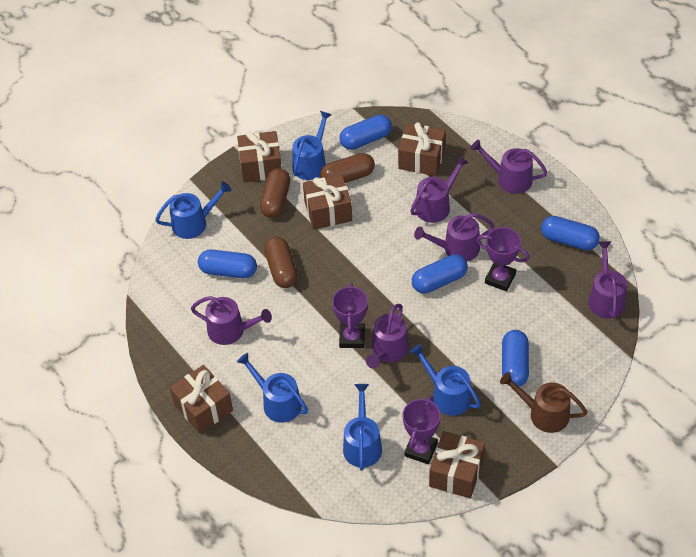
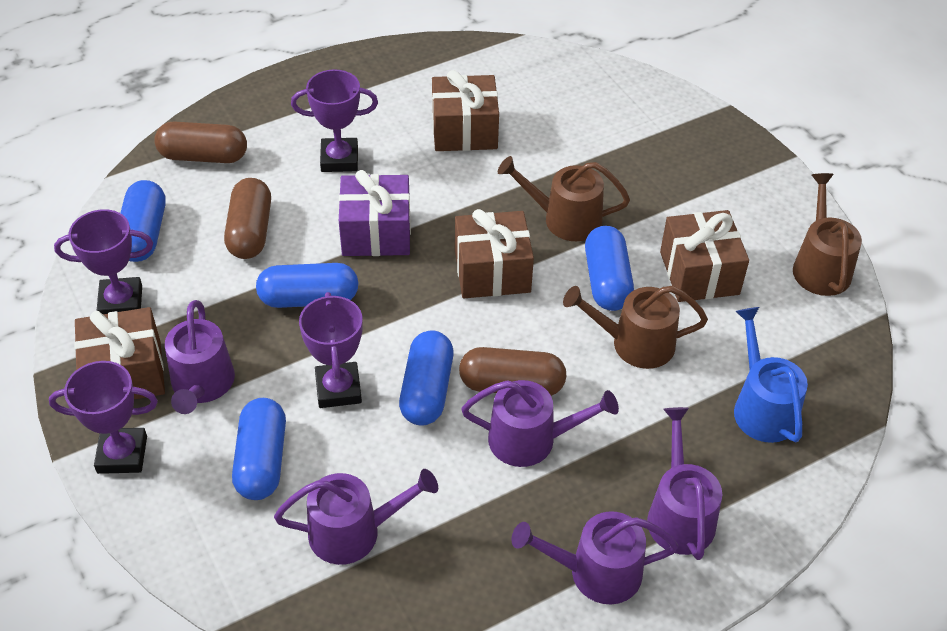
blue watering can: [155,181,231,239] [237,353,308,423] [292,111,332,180] [343,384,382,471] [410,344,481,416] = 5 -> [734,307,808,443] = 1
brown gift: [170,365,233,434] [237,131,282,182] [303,174,352,230] [398,122,446,176] [429,431,485,499] = 5 -> [74,307,165,399] [432,70,499,151] [455,209,534,298] [660,210,749,302] = 4
brown watering can: [500,372,587,433] = 1 -> [498,156,630,241] [563,286,708,369] [793,173,862,296] = 3
purple gift: none = 0 -> [339,170,411,256] = 1
purple trophy: [332,283,368,348] [402,396,440,464] [477,227,529,291] = 3 -> [49,361,158,474] [54,209,153,314] [291,69,378,172] [299,292,363,408] = 4
purple watering can: [191,296,272,345] [366,304,409,369] [410,156,469,223] [414,213,494,261] [470,140,548,194] [588,241,627,319] = 6 -> [165,300,235,414] [274,469,438,565] [461,380,619,467] [512,511,678,604] [647,407,722,560] = 5

